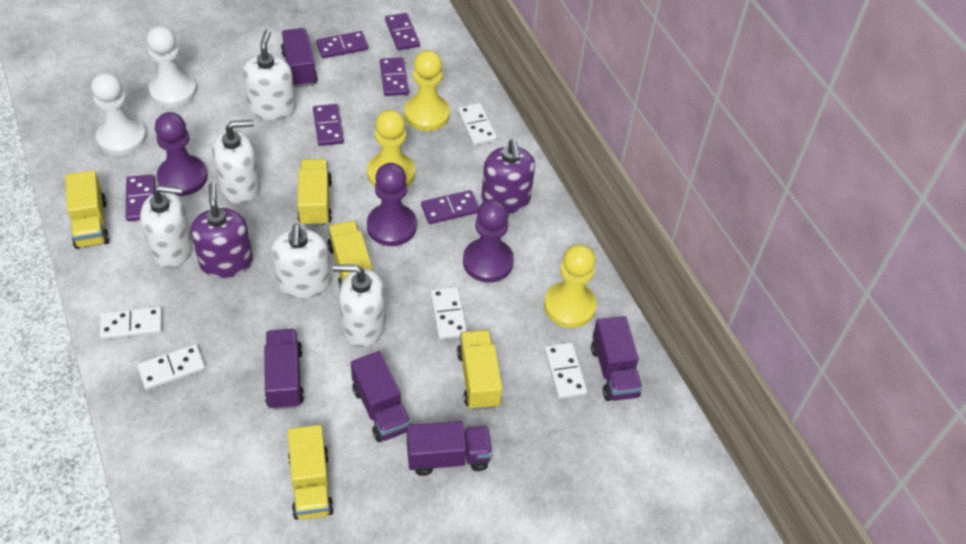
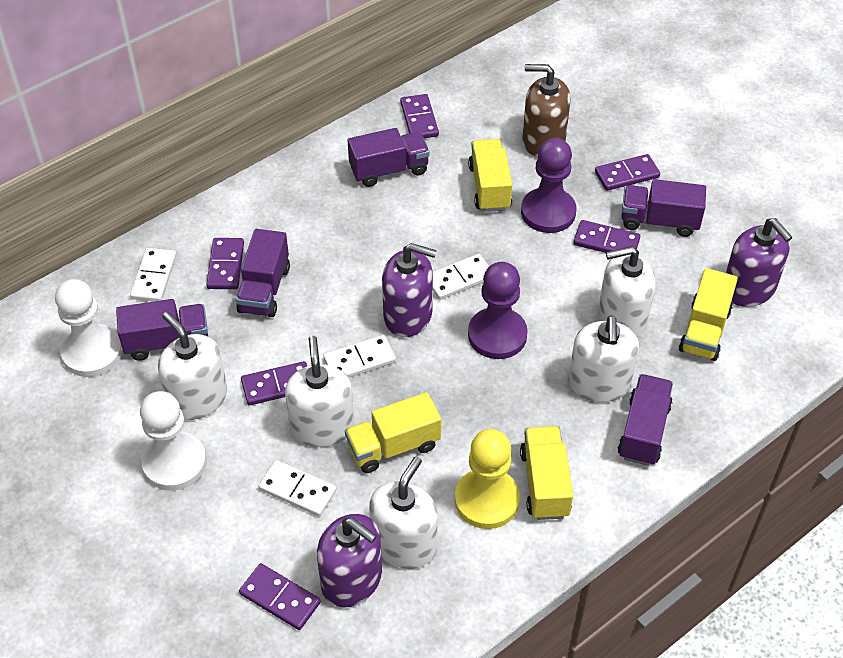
brown soap dispenser: none = 0 -> [522,64,570,157] = 1
purple pawn: [155,112,208,196] [367,163,417,246] [463,199,514,283] = 3 -> [468,262,528,359] [521,138,576,233] = 2
purple soap dispenser: [191,183,253,278] [481,139,535,214] = 2 -> [317,514,382,607] [382,243,437,337] [726,218,792,307] = 3
white domino: [99,306,162,340] [137,344,206,390] [430,287,467,340] [458,103,497,146] [544,342,587,399] = 5 -> [130,248,177,302] [258,460,337,517] [323,335,396,378] [433,254,489,300] = 4
yellow pawn: [367,109,415,187] [404,50,450,131] [544,244,597,328] = 3 -> [455,429,520,529] = 1
yellow truck: [65,170,110,249] [288,425,334,520] [297,159,332,226] [327,221,373,288] [457,330,503,410] = 5 -> [345,392,441,473] [468,139,512,212] [520,426,573,520] [679,268,738,361] = 4

